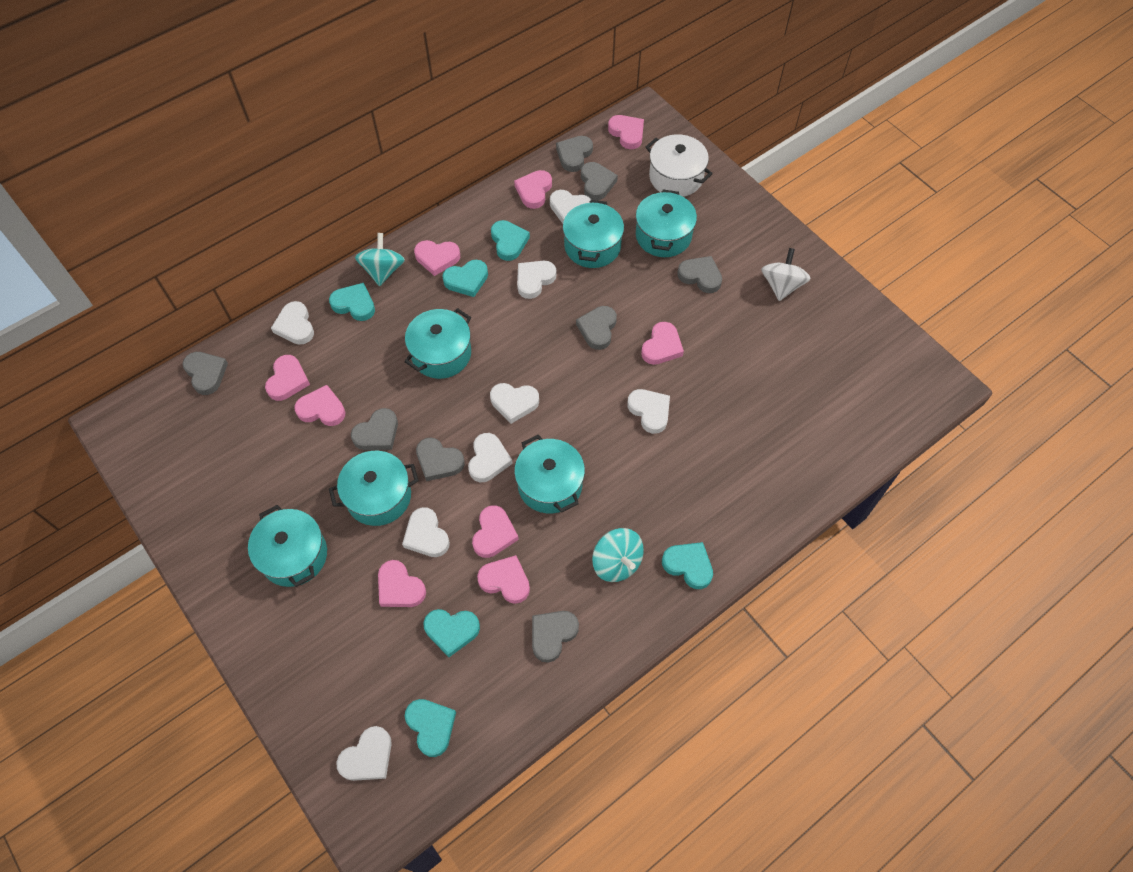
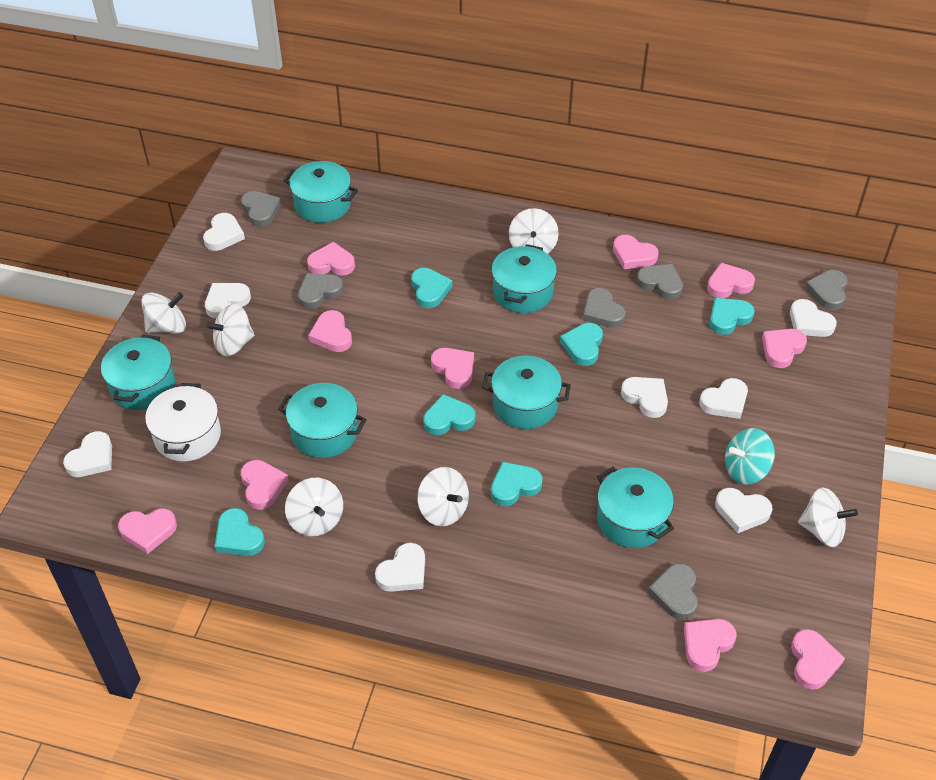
grey heart: [183,352,228,395] [351,408,398,450] [416,438,465,481] [532,611,579,662] [556,136,593,172] [576,306,617,350] [581,162,618,201] [677,256,722,293] = 8 -> [241,191,281,227] [298,273,343,309] [583,288,626,328] [637,264,683,300] [648,563,698,620] [805,270,848,310] = 6
pink heart: [265,355,310,401] [294,385,345,426] [378,560,426,607] [414,240,460,276] [472,505,519,558] [477,555,530,604] [514,170,552,209] [608,115,644,149] [641,322,684,365] = 9 -> [118,508,177,554] [241,460,289,510] [307,242,355,276] [308,310,352,352] [431,348,474,389] [613,235,659,269] [684,619,736,672] [707,263,755,298] [762,329,807,368] [791,629,845,690] = 10
turquoise spinning top: [355,233,405,286] [592,528,644,582] = 2 -> [725,428,775,485] = 1
white spinning top: [761,248,811,301] = 1 -> [142,292,186,333] [206,304,254,356] [285,478,343,536] [417,467,469,526] [509,208,559,254] [798,487,858,547] = 6

